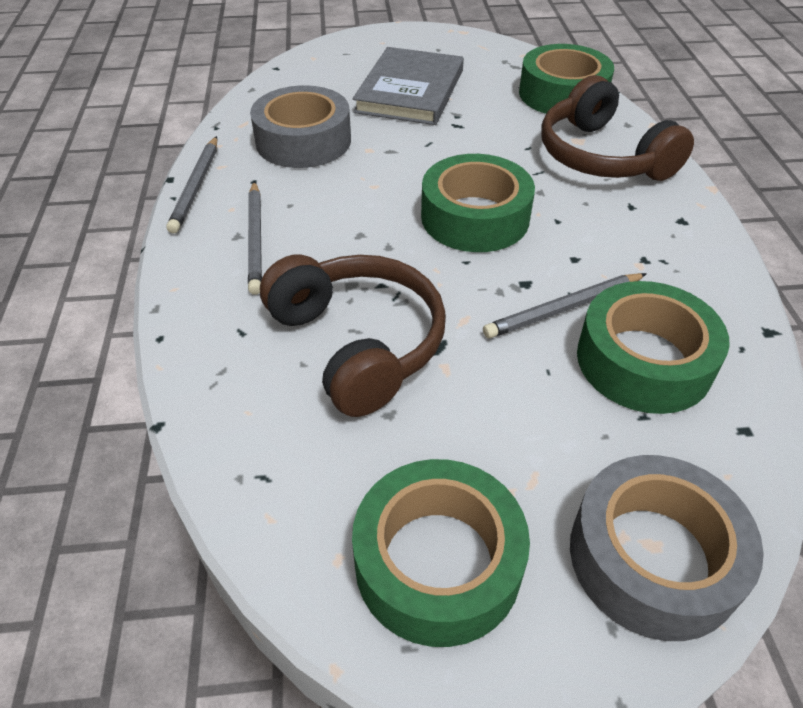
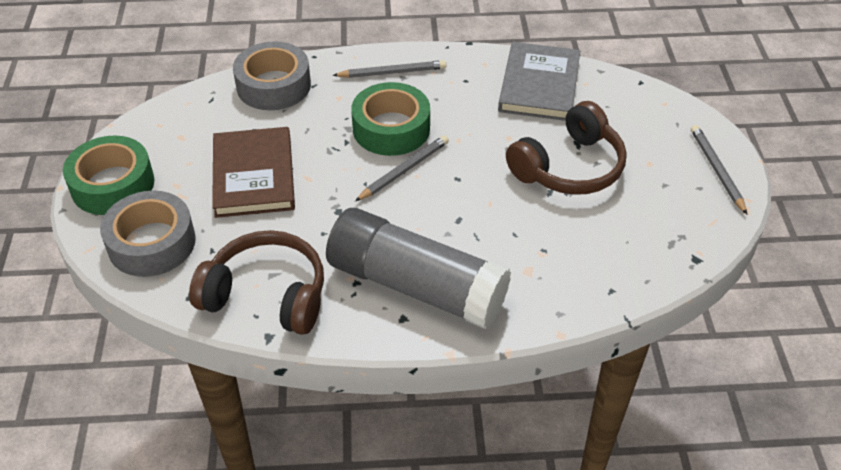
brown book: none = 0 -> [212,127,295,218] = 1
green tape: [352,459,530,647] [421,154,535,252] [519,44,614,114] [577,281,730,414] = 4 -> [63,135,154,215] [351,82,430,156] = 2
grey glue stick: none = 0 -> [326,208,511,329] = 1

